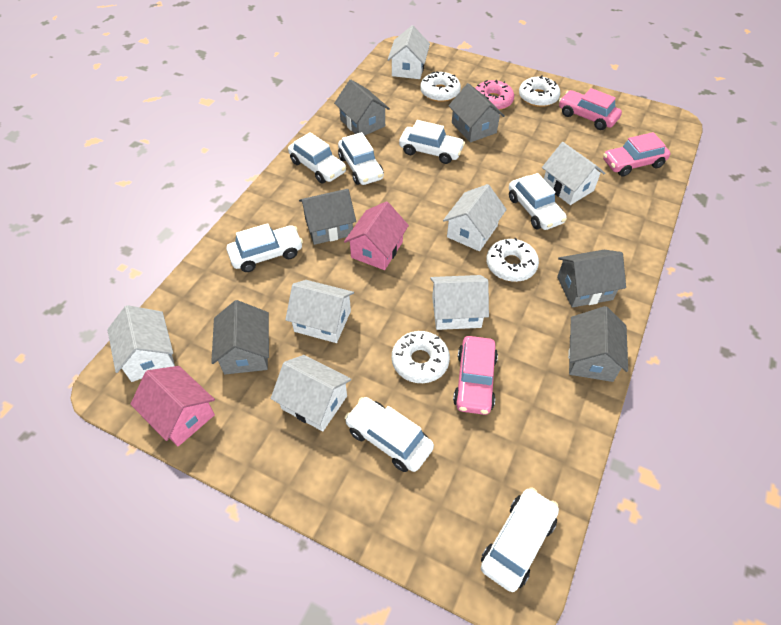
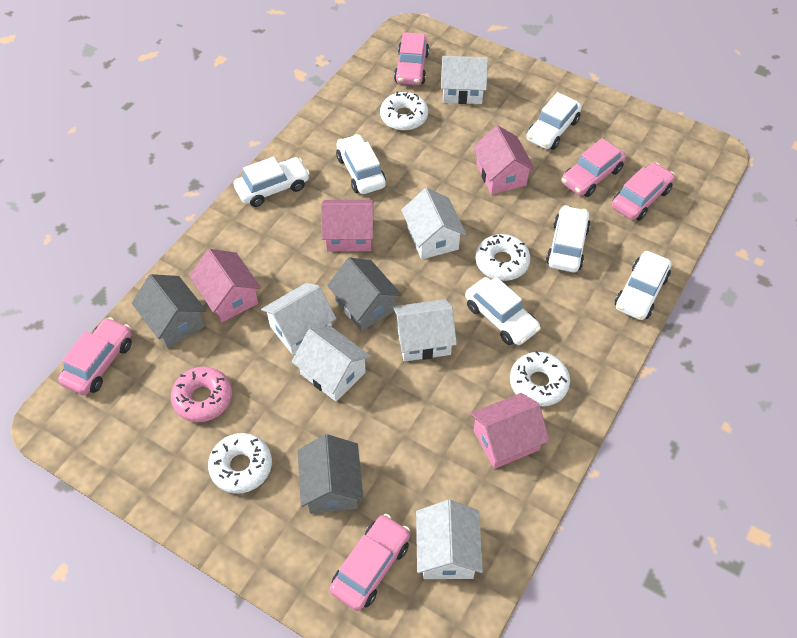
grey house: [211,300,269,374] [299,189,356,245] [334,79,390,136] [449,83,505,142] [557,250,626,307] [568,306,628,382] = 6 -> [132,274,206,348] [298,434,363,514] [327,257,402,331] = 3
pink car: [453,336,498,415] [559,88,622,130] [603,132,670,176] = 3 -> [58,317,132,395] [330,514,410,611] [394,32,429,85] [561,138,626,197] [612,163,675,221] = 5
pink house: [130,366,215,446] [344,201,409,270] = 2 -> [189,249,261,323] [321,200,374,251] [470,393,550,469] [473,125,535,194] = 4
white car: [227,223,303,272] [288,132,346,183] [338,132,384,185] [345,397,434,472] [399,120,465,164] [481,487,559,592] [509,173,567,230] = 7 -> [234,156,310,207] [336,134,386,194] [465,277,541,345] [526,92,582,150] [546,205,591,272] [615,251,671,320] = 6
white house: [107,305,175,382] [271,355,352,431] [285,280,354,343] [388,26,430,79] [430,275,489,330] [443,184,507,251] [542,142,605,205] = 7 -> [261,283,336,355] [292,326,371,402] [393,299,457,362] [401,188,466,259] [416,500,483,579] [441,56,488,104] = 6

